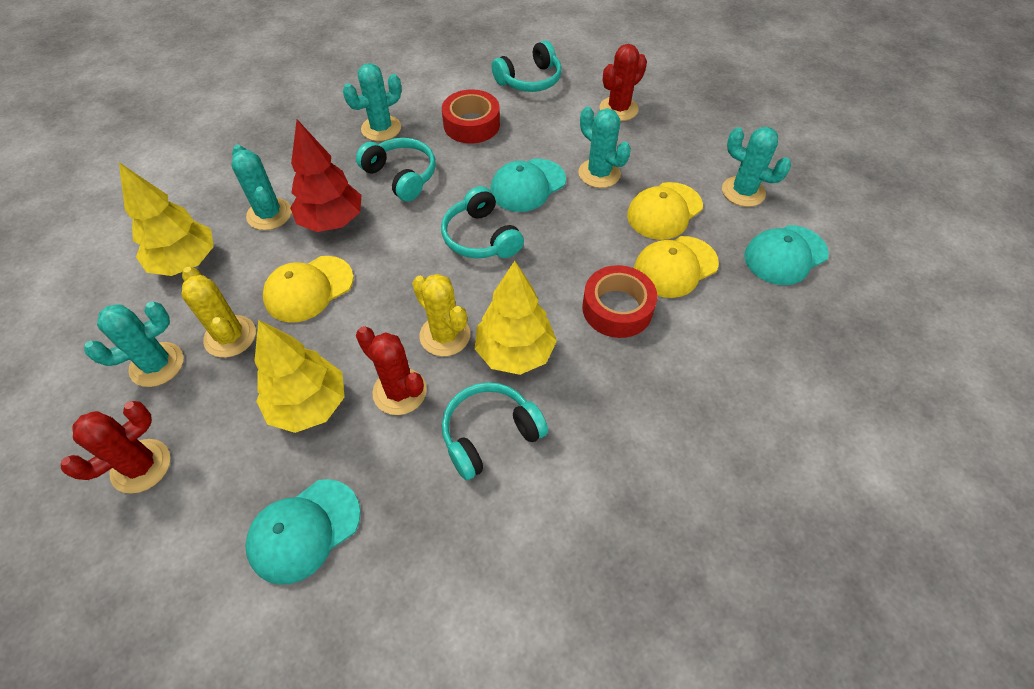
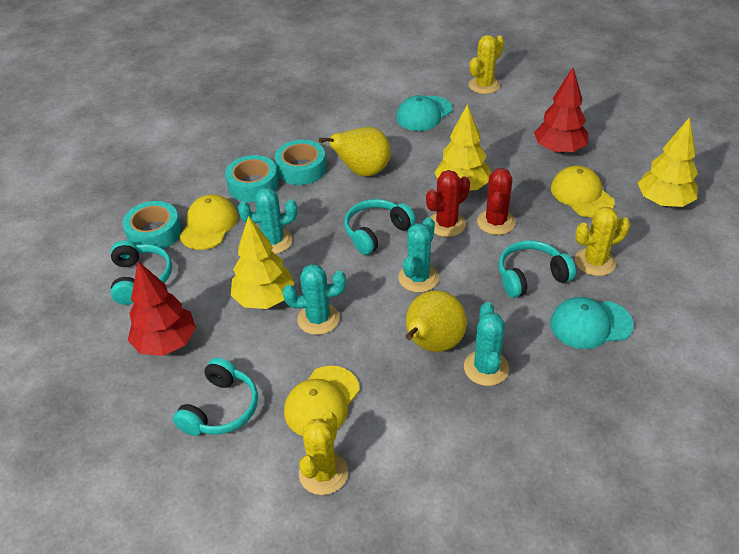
red cactus: [61,401,170,494] [356,326,427,415] [600,44,647,121] = 3 -> [426,170,470,237] [477,168,515,235] = 2
red tape: [442,89,500,144] [582,265,657,338] = 2 -> none = 0
red tree: [290,119,361,232] = 1 -> [128,261,196,356] [534,68,589,154] = 2
turquoise cactus: [84,301,184,387] [231,145,292,230] [343,63,401,141] [578,107,631,188] [722,127,791,207] = 5 -> [238,188,297,254] [283,264,346,335] [399,217,439,292] [464,302,509,386] = 4
turquoise cap: [245,479,361,585] [490,159,566,212] [744,225,829,285] = 3 -> [396,95,453,131] [550,297,634,349] = 2
turquoise tape: none = 0 -> [123,201,182,249] [225,155,279,202] [275,140,326,185] = 3
yellow cactus: [181,267,256,358] [412,274,470,356] = 2 -> [299,412,348,495] [469,35,504,94] [575,207,630,276] = 3
yellow pear: none = 0 -> [319,127,391,177] [405,290,467,352] = 2

